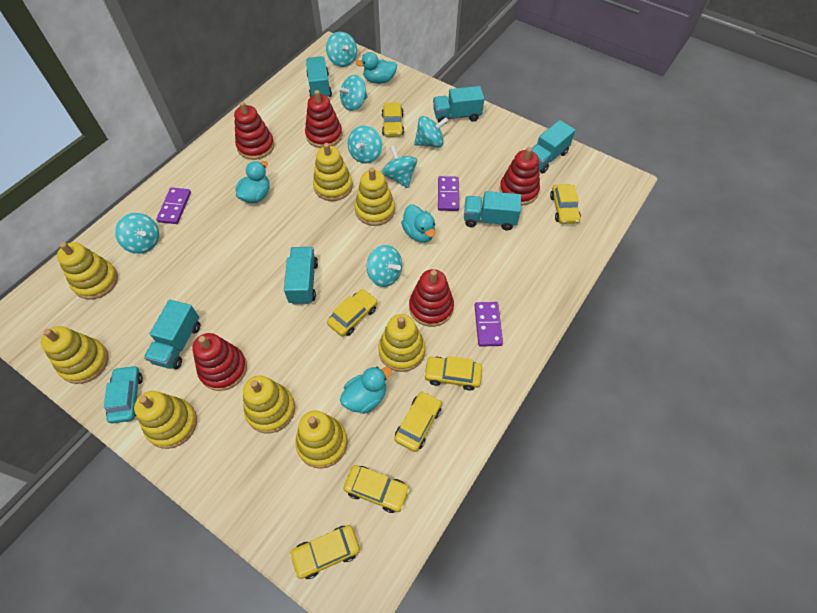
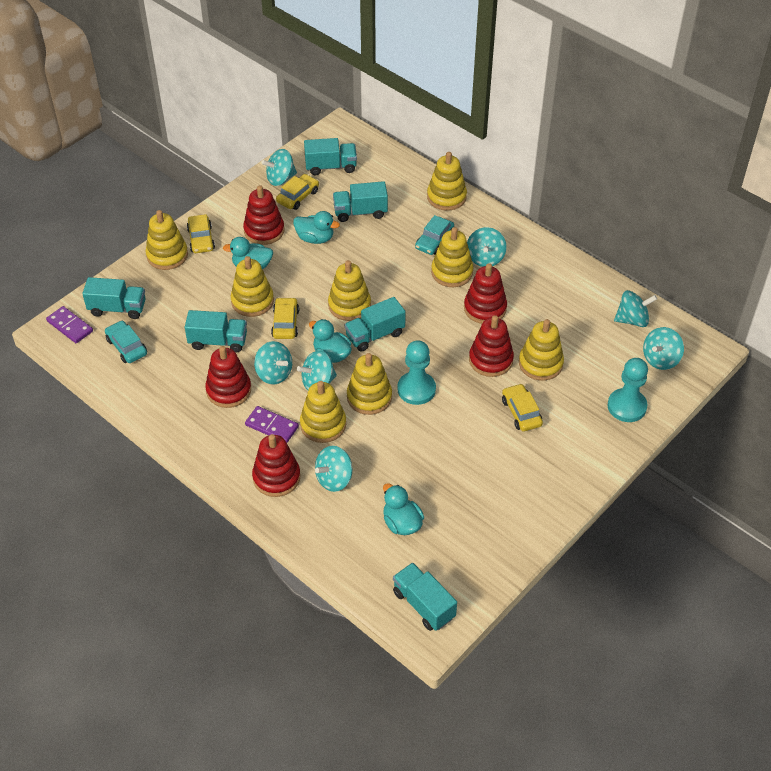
purple domino: [156,187,191,224] [438,176,459,211] [474,302,503,347] = 3 -> [46,306,93,343] [245,406,299,443] = 2
turquoise car: [104,365,143,423] = 1 -> [105,321,147,363] [415,215,454,255] = 2
turquoise pawn: none = 0 -> [397,340,436,405] [607,358,648,422] = 2
yellow car: [289,525,360,579] [327,289,378,337] [343,465,410,513] [382,102,404,137] [394,391,442,452] [424,356,482,390] [550,184,581,224] = 7 -> [187,214,215,253] [271,297,299,339] [276,174,319,210] [502,383,543,431] = 4

